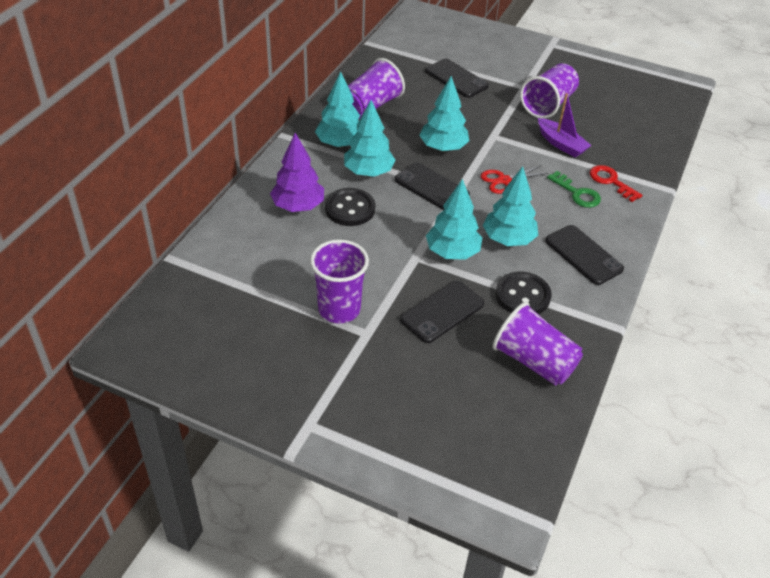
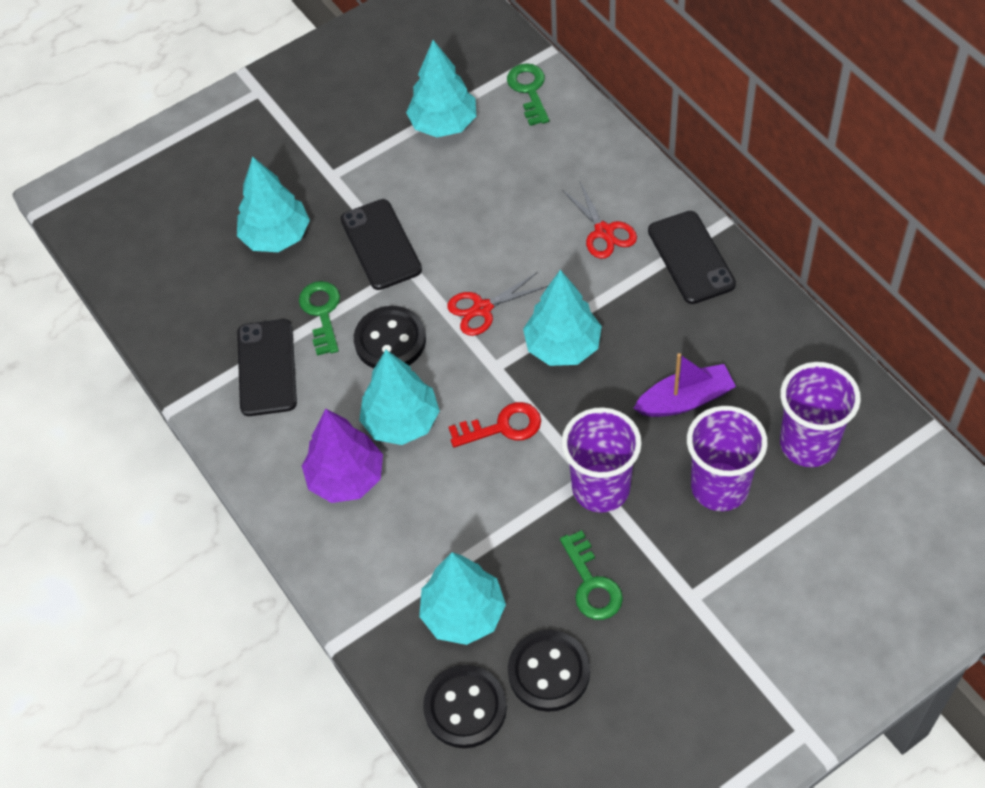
black button: [325,188,375,226] [496,272,552,314] = 2 -> [354,306,426,368] [423,665,507,748] [508,630,590,712] = 3
black phone: [395,162,470,210] [400,281,484,343] [425,58,489,98] [545,225,624,285] = 4 -> [237,319,297,416] [341,199,422,290] [648,211,736,304] = 3
green key: [547,171,601,208] = 1 -> [299,281,340,356] [507,63,549,126] [560,530,623,620] = 3
purple cup: [310,239,369,323] [348,58,405,119] [493,302,583,386] [520,63,579,119] = 4 -> [561,407,642,513] [687,406,768,511] [780,362,861,467] = 3
red scissors: [481,166,548,194] = 1 -> [447,272,548,336] [562,182,637,259] = 2

